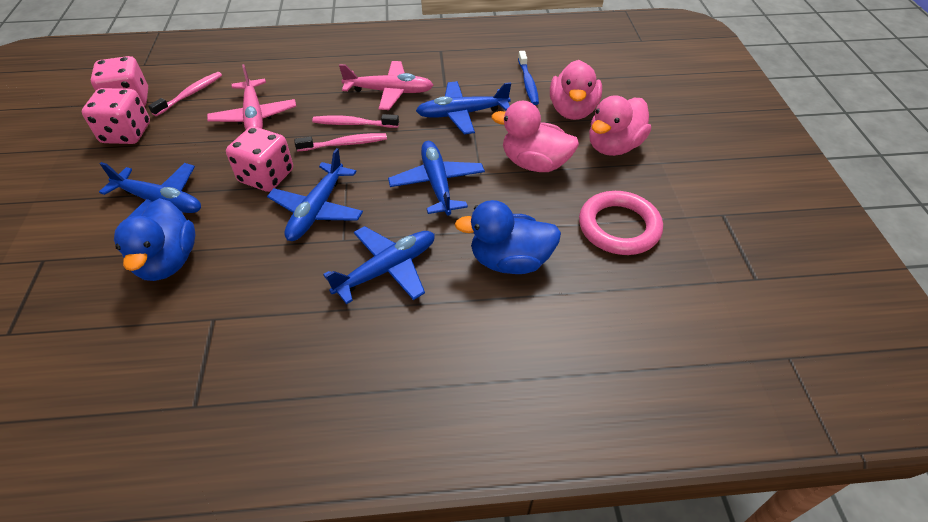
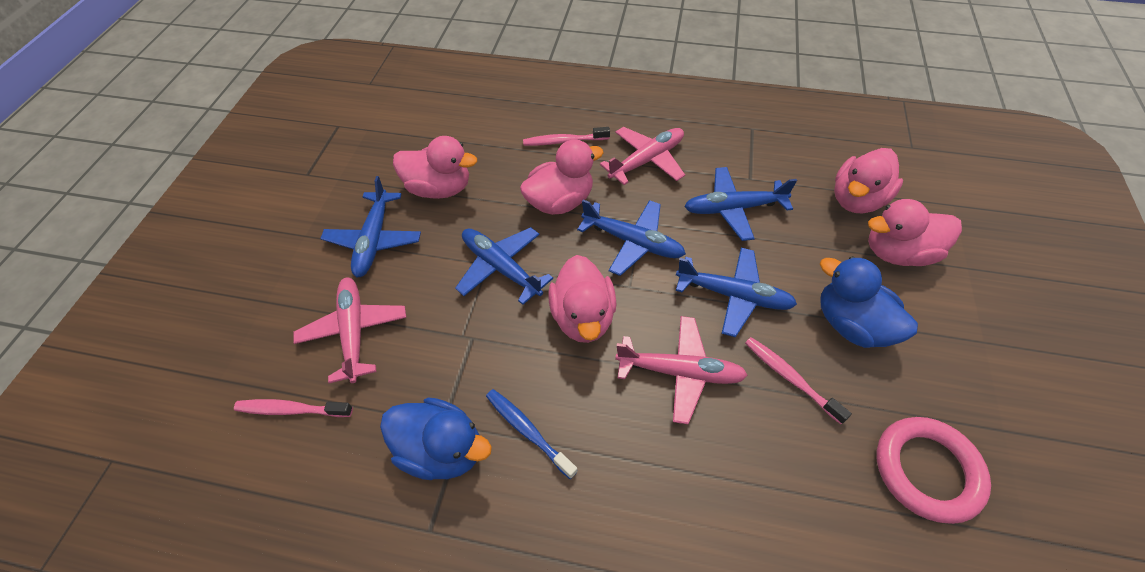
pink dice: [82,88,150,144] [91,56,148,106] [226,126,293,192] = 3 -> none = 0
pink duck: [492,101,579,172] [550,60,602,120] [589,95,651,156] = 3 -> [393,136,477,199] [520,139,604,215] [548,255,616,343] [834,148,903,213] [868,199,962,266] = 5
pink plane: [207,64,296,130] [339,61,434,110] = 2 -> [293,277,406,383] [600,127,685,185] [615,316,748,424] = 3

